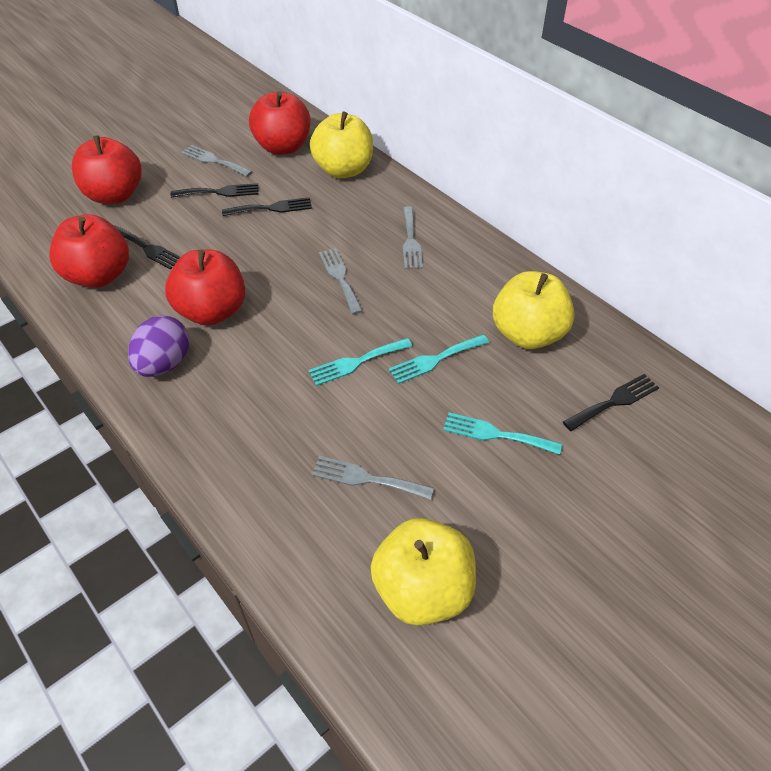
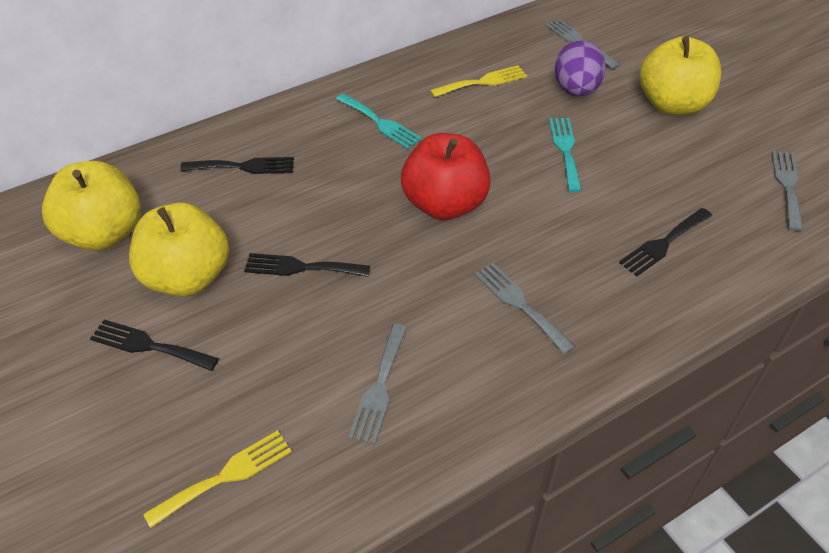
red apple: [49,214,129,288] [72,136,142,204] [165,249,245,326] [249,91,311,155] = 4 -> [401,133,491,220] = 1
turquoise fork: [308,338,412,386] [389,334,489,384] [443,412,562,455] = 3 -> [336,93,422,149] [549,118,582,192] = 2
yellow fork: none = 0 -> [143,430,292,528] [430,65,527,98] = 2

